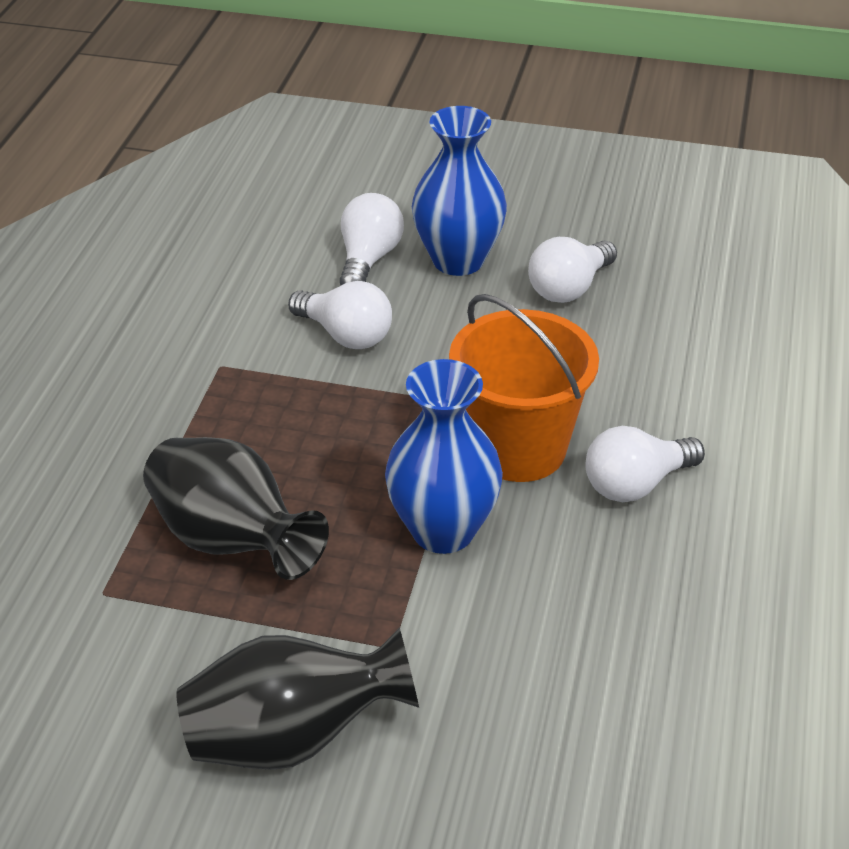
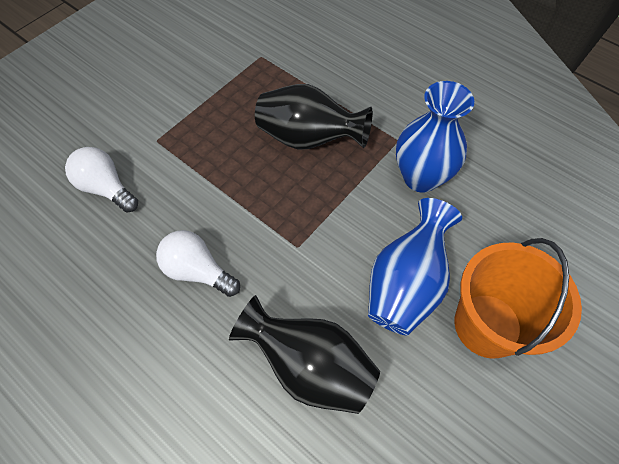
white light bulb: [288,281,392,349] [340,193,404,285] [528,237,617,303] [585,426,705,502] = 4 -> [65,147,138,213] [156,230,240,297] = 2

